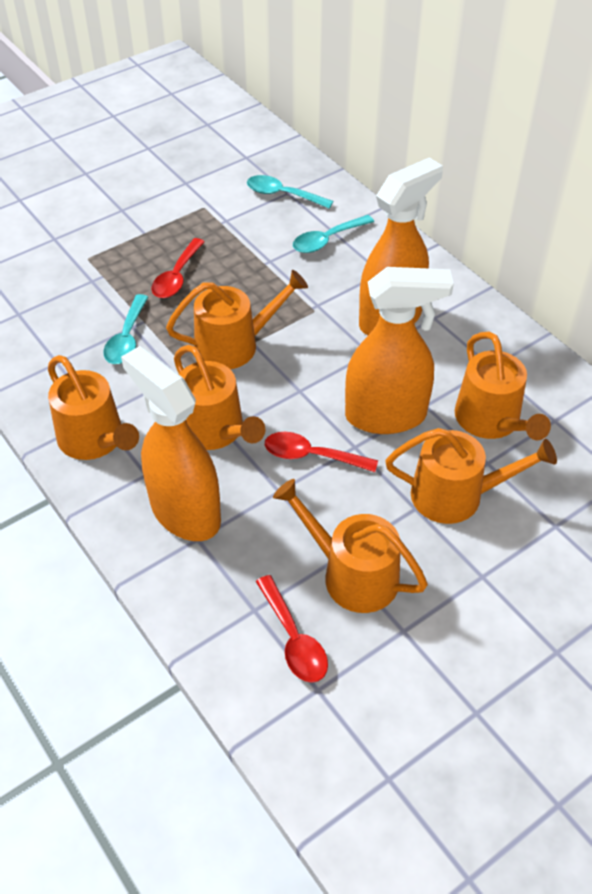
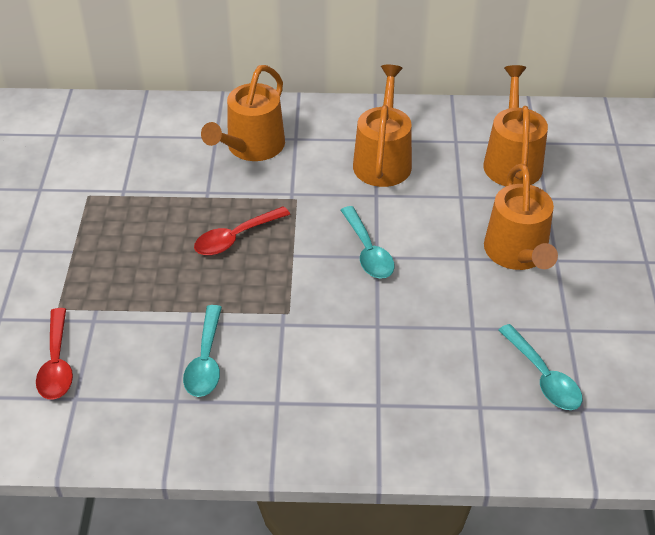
orange spray bottle: [121,346,221,541] [345,267,454,434] [359,157,443,335] = 3 -> none = 0
orange watering can: [48,355,139,460] [166,270,308,369] [174,345,265,450] [273,479,428,613] [385,428,557,524] [455,332,551,440] = 6 -> [201,65,285,161] [353,65,412,187] [483,65,548,186] [484,164,558,270] = 4
red spoon: [152,238,205,298] [256,575,328,683] [265,432,378,472] = 3 -> [36,308,73,400] [194,206,290,255] = 2

